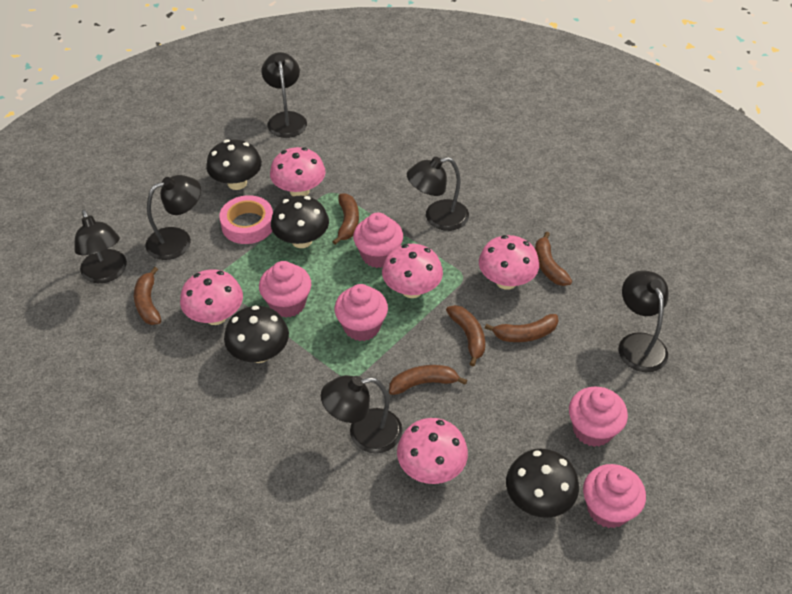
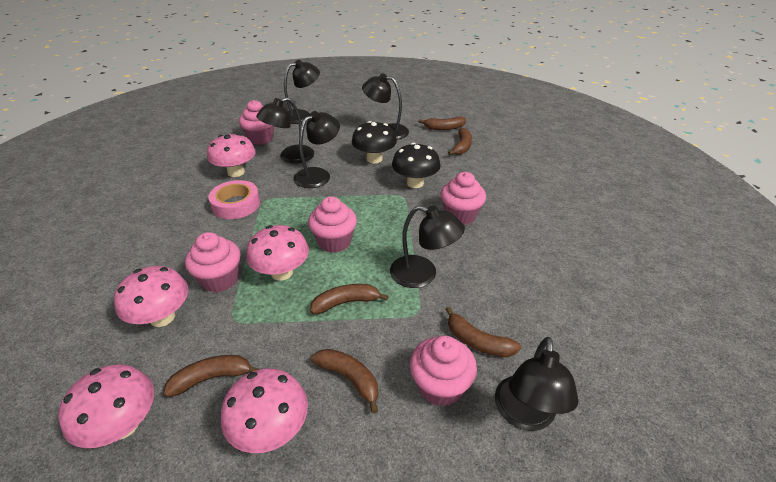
black mushroom: [206,139,262,190] [224,306,289,363] [271,196,329,248] [506,449,579,518] = 4 -> [352,121,397,163] [392,143,441,188] = 2

